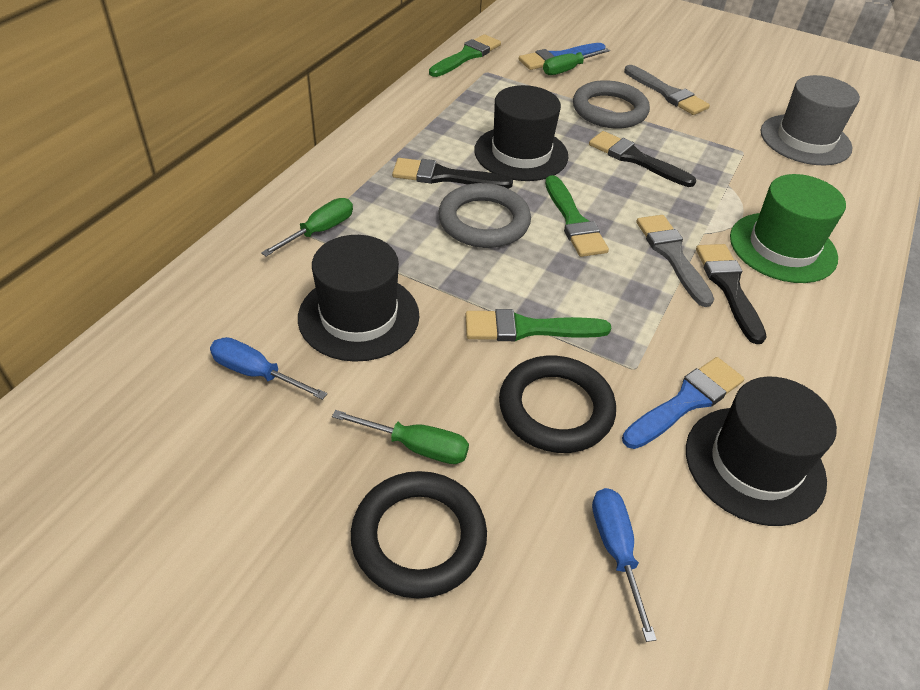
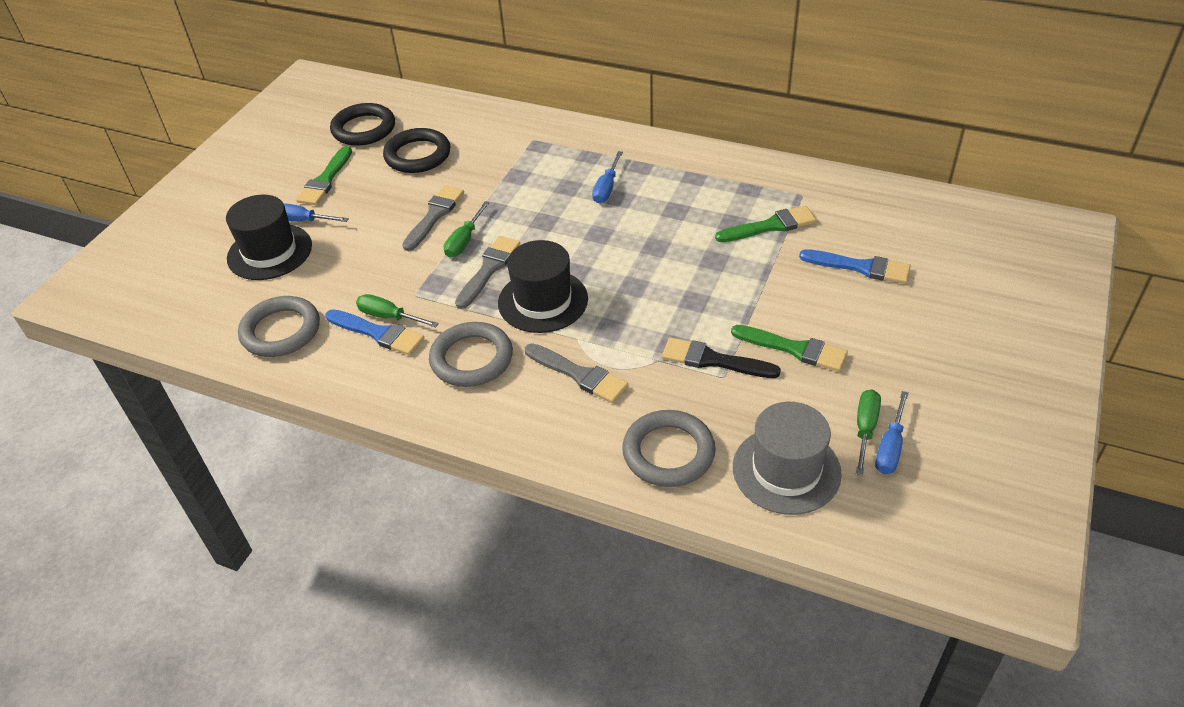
black brush: [392,158,513,189] [589,131,696,187] [696,244,767,344] = 3 -> [662,337,781,378] = 1
black hat: [298,235,419,362] [474,85,569,181] [686,377,837,526] = 3 -> [226,195,312,280] [498,240,588,333] = 2
blue screwdriver: [210,337,327,400] [592,488,657,642] = 2 -> [283,203,349,222] [592,151,623,203] [875,391,909,474] = 3
green hat: [730,174,846,283] = 1 -> none = 0
grey brush: [624,65,710,115] [636,215,714,307] = 2 -> [402,185,464,251] [455,236,520,309] [525,343,628,403] = 3
grey ring: [438,183,531,248] [573,80,650,129] = 2 -> [238,296,320,357] [429,322,513,387] [622,410,716,487] = 3

